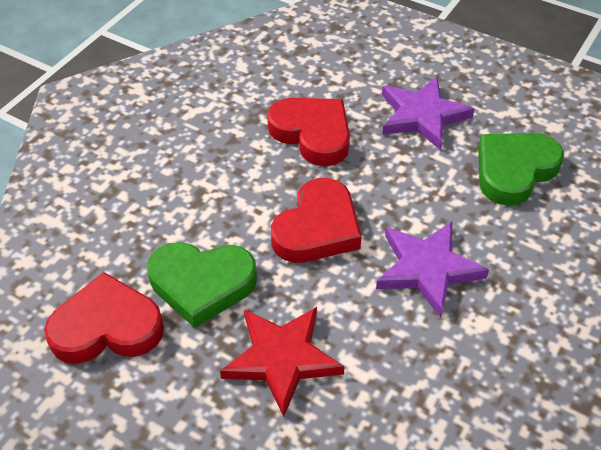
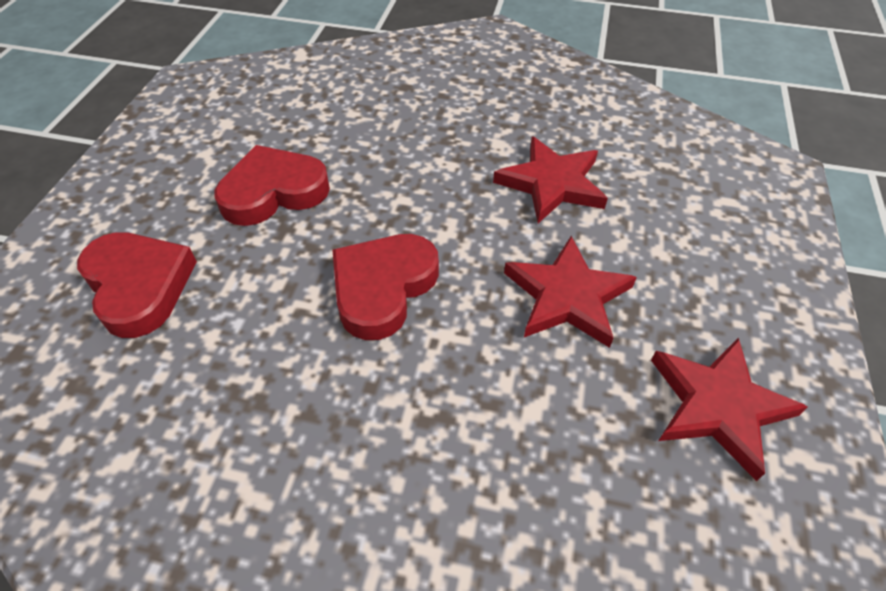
green heart: [147,242,257,328] [478,133,564,206] = 2 -> none = 0
purple star: [376,222,489,317] [382,77,475,150] = 2 -> none = 0
red star: [220,307,345,417] = 1 -> [493,136,608,223] [504,236,637,348] [651,337,808,481] = 3

